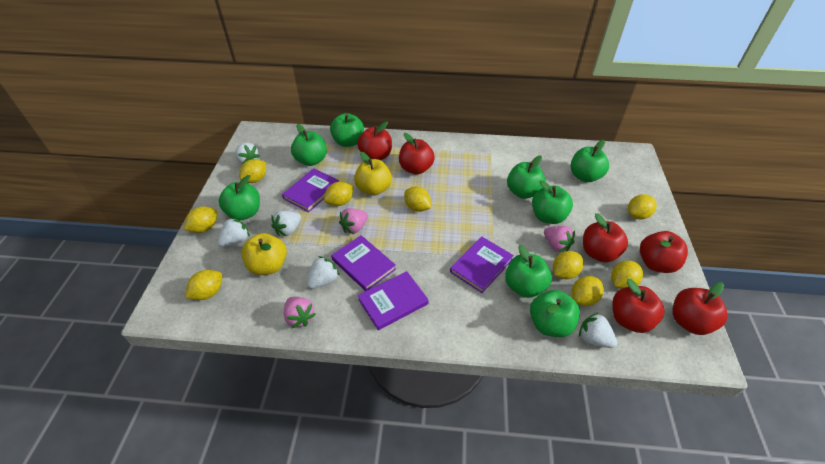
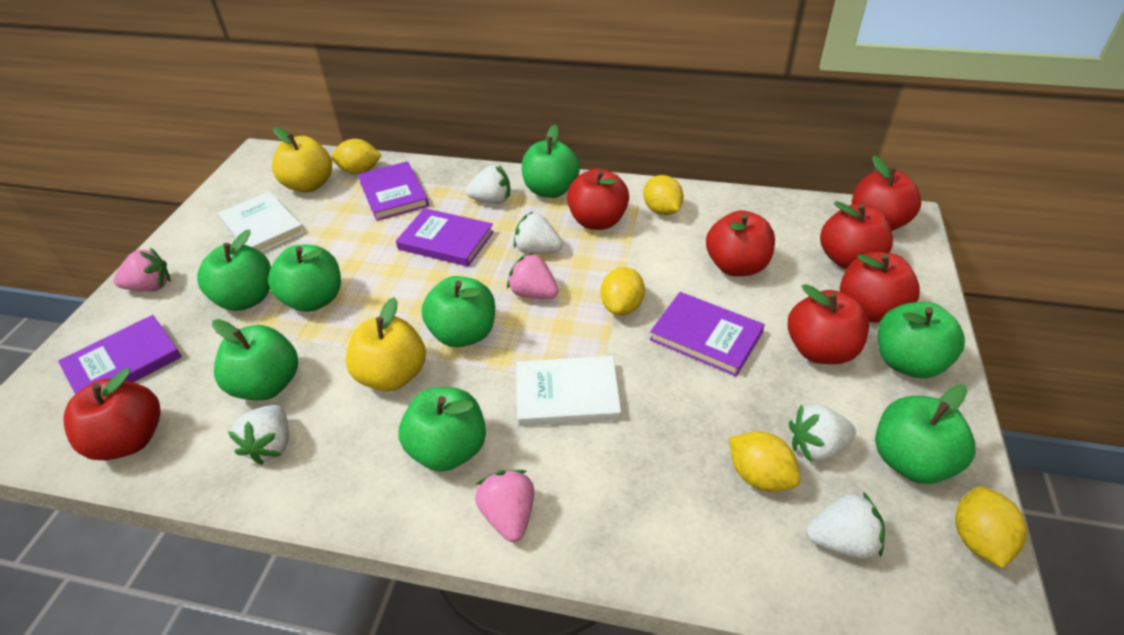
red apple: [357,121,392,160] [399,133,435,174] [583,213,628,262] [612,279,664,333] [640,231,688,273] [672,282,728,335] = 6 -> [63,368,161,460] [567,168,629,230] [706,210,775,276] [788,284,869,364] [820,201,893,270] [840,252,920,323] [852,155,921,231] = 7
white book: none = 0 -> [218,192,304,252] [517,356,621,427] = 2
yellow lemon: [184,206,217,233] [185,270,222,300] [239,159,266,183] [324,182,354,206] [404,187,431,212] [553,251,584,279] [571,276,604,306] [611,261,643,289] [628,194,657,219] = 9 -> [332,139,382,174] [601,267,645,315] [643,175,684,215] [729,431,801,492] [955,487,1027,568] = 5

